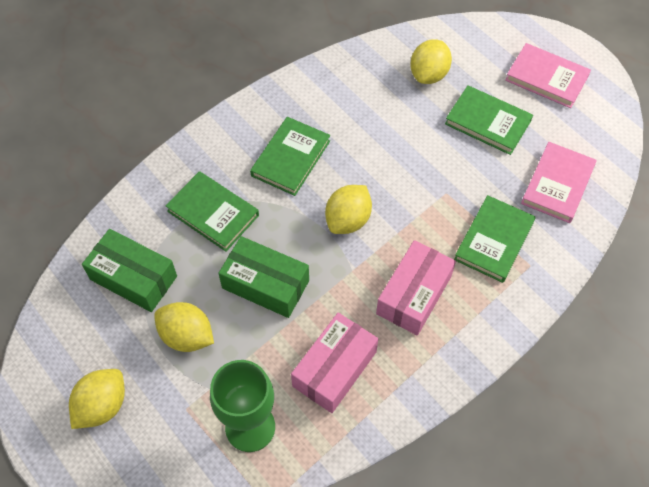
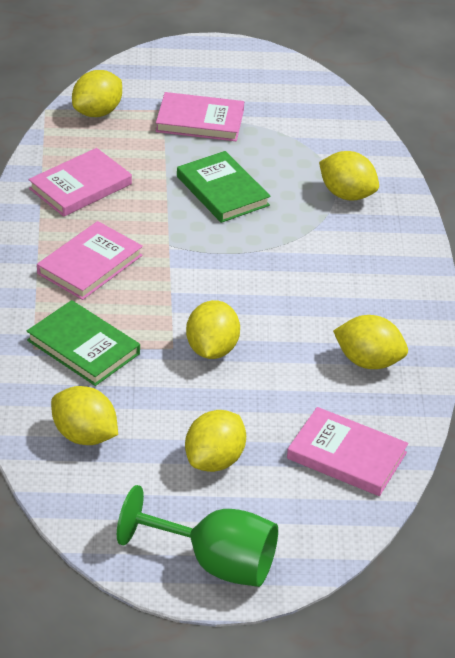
green book: [166,171,259,252] [250,117,330,196] [445,85,533,155] [454,195,536,283] = 4 -> [27,300,140,386] [177,151,271,223] = 2
green box: [82,229,177,312] [218,236,309,318] = 2 -> none = 0
pink book: [505,43,591,108] [521,142,597,223] = 2 -> [29,148,132,217] [37,221,143,300] [156,92,244,141] [287,407,408,496] = 4
pink box: [291,313,378,413] [376,240,456,336] = 2 -> none = 0
yellow lemon: [69,369,125,429] [154,302,214,352] [325,185,372,234] [410,39,452,84] = 4 -> [51,386,118,445] [72,70,122,117] [185,410,246,472] [186,300,240,359] [319,151,379,201] [333,315,408,369] = 6

